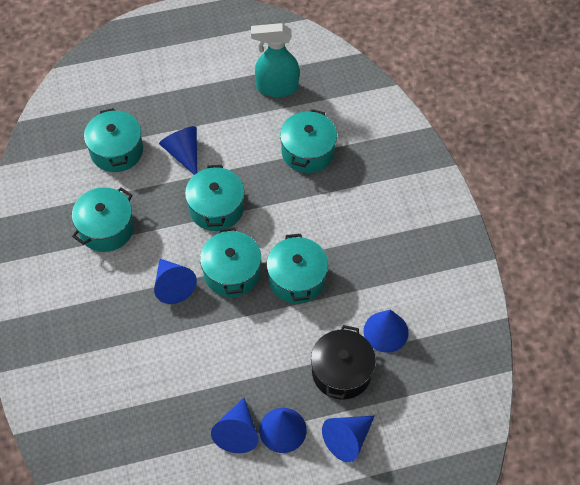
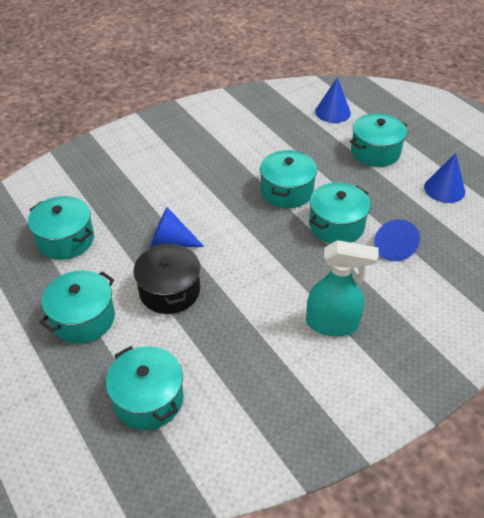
blue cone: [154,259,197,304] [159,126,197,175] [211,398,259,453] [259,408,306,453] [322,416,375,462] [364,309,409,353] = 6 -> [150,207,205,247] [315,77,351,123] [374,219,420,261] [424,153,465,203] = 4

